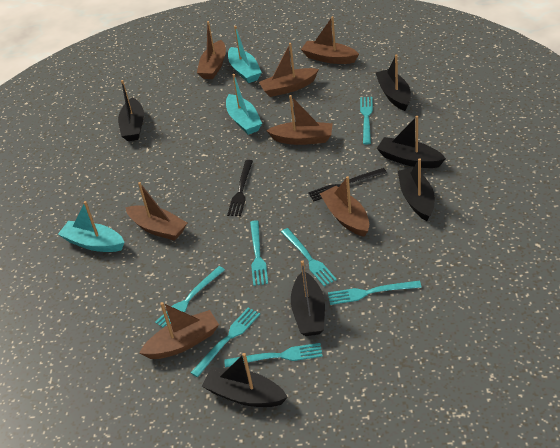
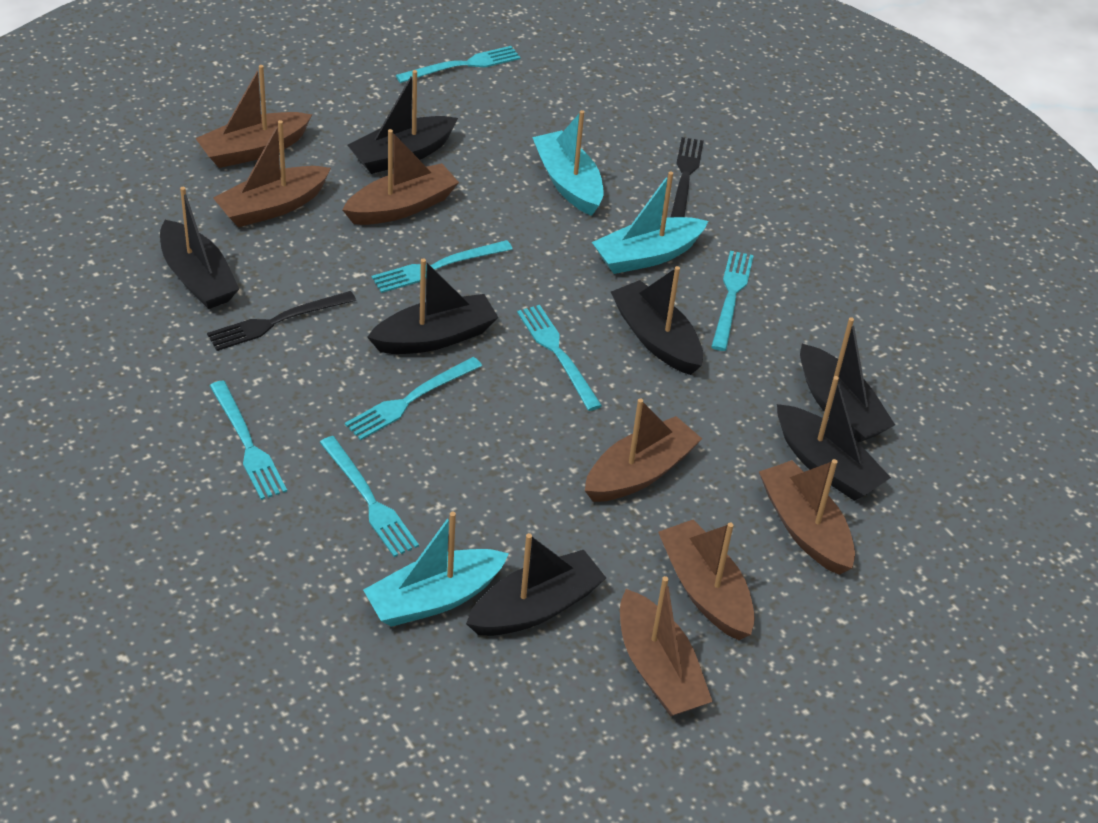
black boat: [118,80,144,141] [202,353,288,407] [291,260,325,336] [376,54,411,111] [377,116,446,168] [398,158,435,221] = 6 -> [160,187,239,309] [348,70,458,174] [367,258,498,354] [466,533,606,636] [611,266,703,375] [777,376,891,501] [800,317,895,443] = 7

